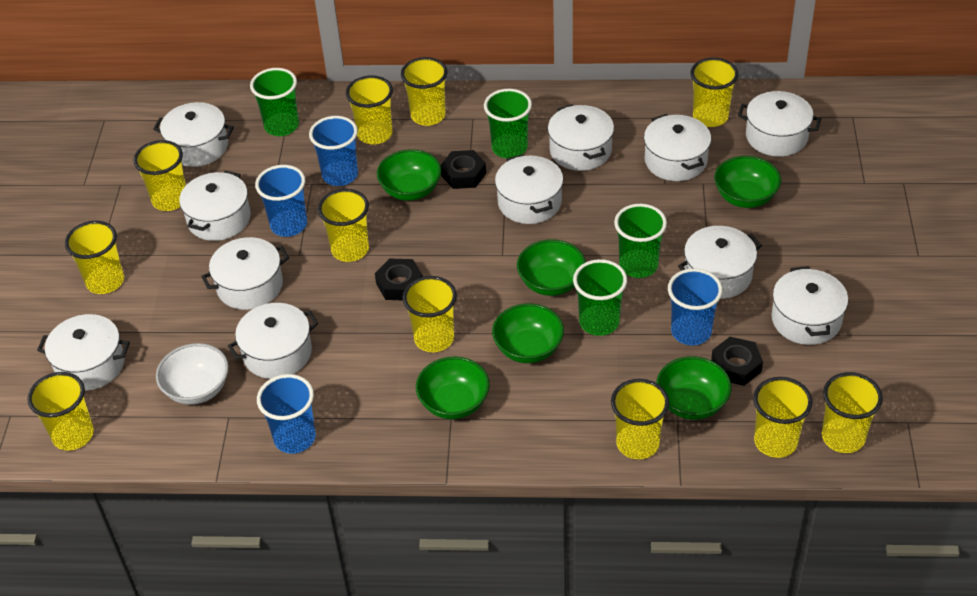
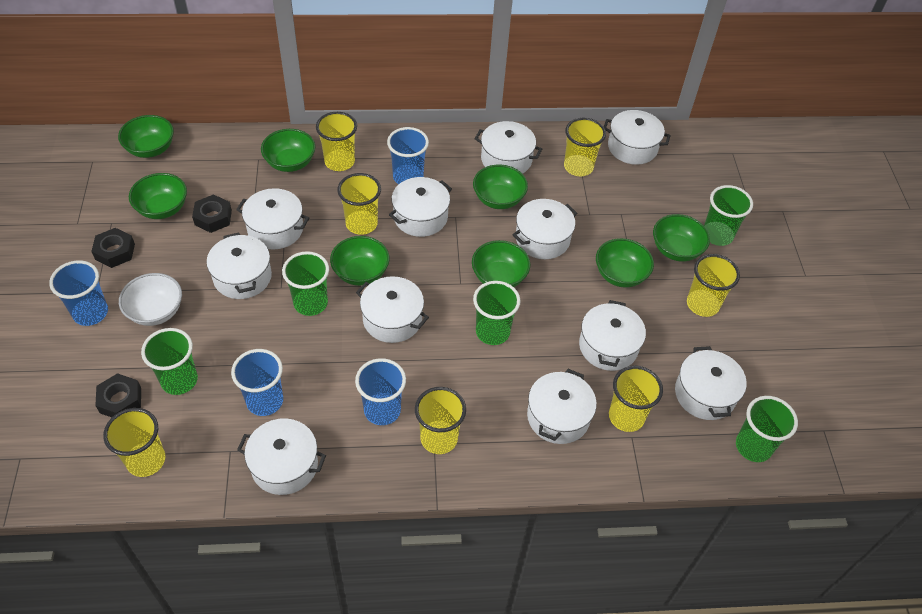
green bowl: [377,149,441,201] [416,357,490,419] [492,304,564,363] [517,239,586,296] [656,356,732,420] [714,156,781,208] = 6 -> [118,115,174,158] [129,173,187,219] [261,129,315,172] [330,236,390,286] [472,240,530,287] [473,165,528,209] [596,238,654,288] [653,214,710,262] = 8
green cup: [250,68,299,136] [484,89,532,158] [573,259,627,336] [614,204,667,278] = 4 -> [141,328,198,395] [282,251,329,316] [473,281,521,345] [704,185,753,246] [736,396,798,462] = 5
yellow cup: [27,372,94,451] [65,221,124,294] [134,140,186,211] [318,189,369,262] [346,75,393,145] [401,57,448,126] [403,276,457,352] [611,379,669,459] [690,57,738,127] [753,377,812,458] [822,372,883,453] = 11 -> [103,408,165,477] [316,112,357,171] [337,173,381,235] [415,387,466,454] [564,118,606,176] [609,366,663,432] [687,254,740,317] = 7

